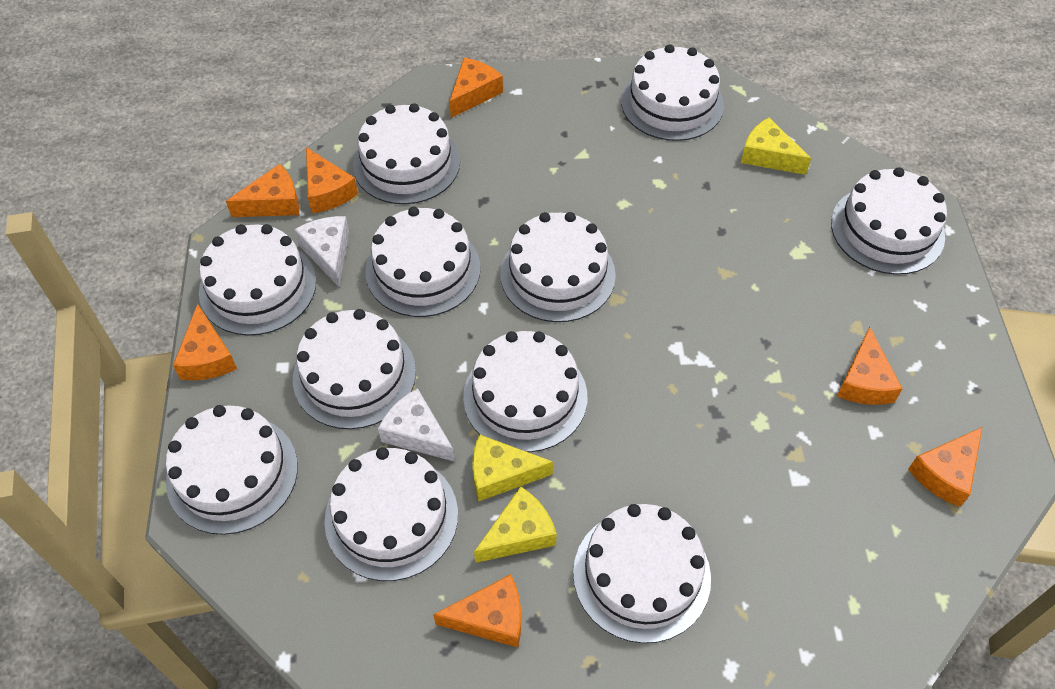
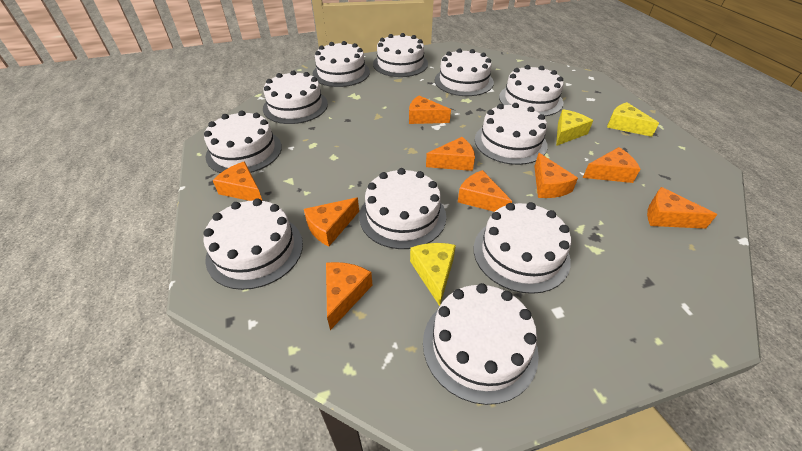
orange cheese: [173,304,237,380] [226,164,299,217] [306,147,358,213] [433,574,521,648] [449,58,503,118] [837,327,903,405] [908,427,982,507] = 7 -> [213,161,262,201] [304,197,359,246] [326,262,372,330] [409,96,451,124] [426,137,475,171] [458,170,512,212] [534,153,578,198] [583,147,640,183] [647,187,717,229] = 9
white cheese: [294,216,349,287] [378,388,455,462] = 2 -> none = 0

